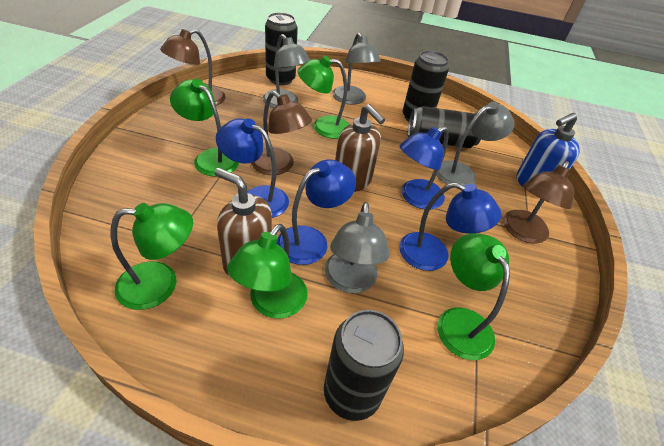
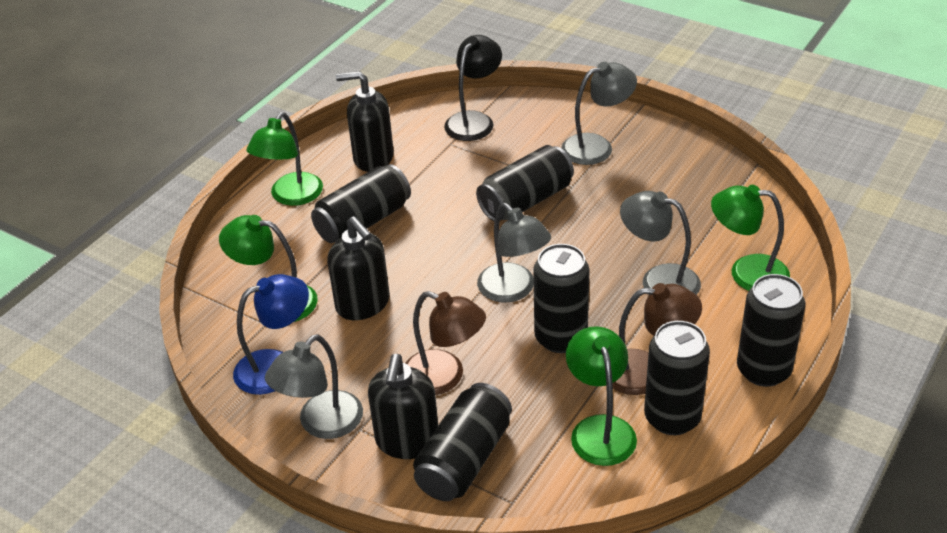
black can: [265,12,298,85] [324,310,404,421] [403,50,449,122] [408,106,481,148] = 4 -> [311,164,411,243] [413,383,512,501] [476,145,574,221] [533,244,589,353] [644,321,710,435] [737,274,805,387] = 6
black lamp: none = 0 -> [444,35,502,141] = 1
black soap dispenser: none = 0 -> [327,216,390,320] [336,71,394,172] [368,354,438,459] = 3
blue lamp: [216,118,289,218] [277,159,356,265] [399,182,502,271] [400,126,449,209] = 4 -> [233,274,309,395] = 1
blue soap dispenser: [517,113,580,189] = 1 -> none = 0
brown lamp: [160,29,226,106] [251,91,312,175] [503,161,574,244] = 3 -> [405,291,486,395] [612,283,702,395] = 2
brown soap dispenser: [214,168,272,277] [335,104,385,192] = 2 -> none = 0
green lamp: [111,203,193,310] [170,79,239,177] [228,224,308,319] [298,56,350,139] [437,233,510,360] = 5 -> [219,215,318,322] [247,112,323,206] [566,326,637,466] [711,185,790,291] = 4

